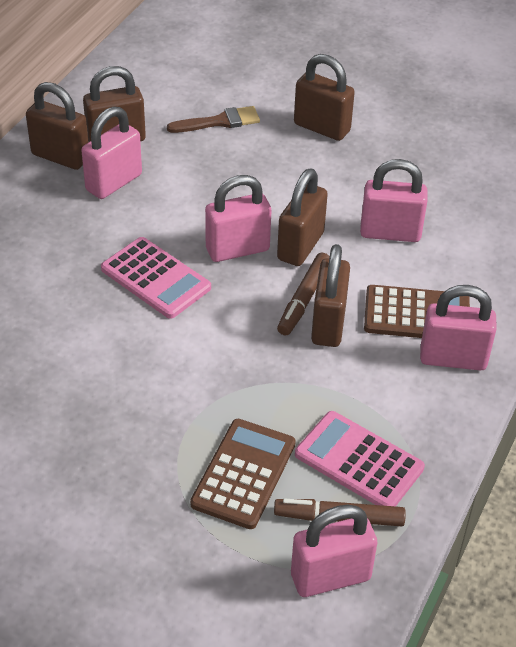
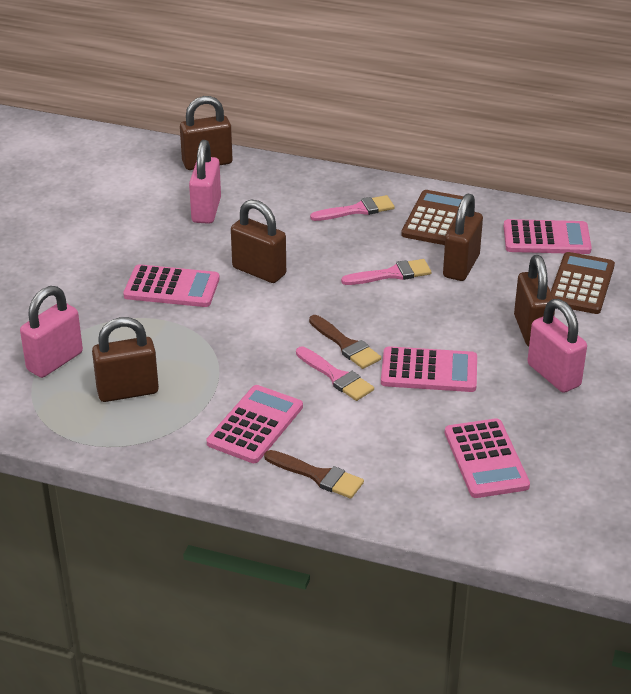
brown brush: [167,106,260,133] = 1 -> [264,450,364,499] [309,315,381,369] = 2
brown marker: [274,498,406,526] [277,253,330,336] = 2 -> none = 0
pink brush: none = 0 -> [296,347,374,401] [310,195,395,221] [341,259,431,285] = 3
pink calculator: [101,237,211,319] [295,411,425,506] = 2 -> [123,264,220,307] [206,385,303,463] [381,346,477,392] [445,418,530,498] [504,219,592,254] = 5
pink padlock: [81,106,142,199] [205,175,271,262] [291,505,377,597] [360,159,428,242] [420,285,496,371] = 5 -> [20,286,83,378] [189,140,221,224] [527,299,587,393] = 3

